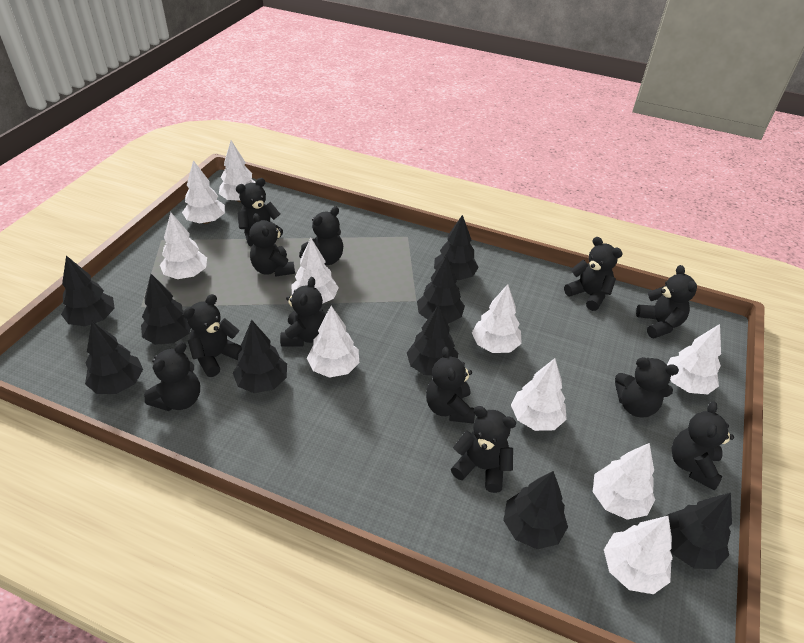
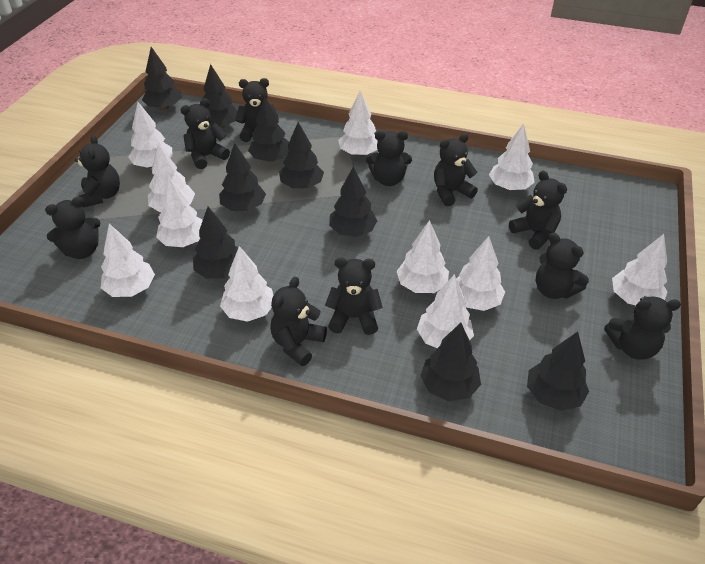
black teddy bear: [144,341,200,411] [183,294,242,377] [236,178,283,247] [249,213,295,277] [280,277,326,346] [299,207,343,265] [426,347,475,424] [451,406,516,493] [564,237,623,311] [615,357,679,418] [636,265,697,338] [671,401,734,490] = 12 -> [45,197,101,259] [75,135,120,208] [181,98,230,169] [235,78,279,142] [270,277,327,366] [325,258,383,335] [366,131,412,186] [434,133,478,206] [509,171,567,250] [536,233,589,299] [604,296,681,360] = 11
white tree: [160,212,207,279] [182,160,225,224] [219,141,256,202] [292,238,339,304] [307,306,359,378] [472,284,522,353] [511,358,567,431] [593,443,655,520] [604,516,673,594] [667,324,721,394] = 10 -> [101,224,155,297] [128,102,173,168] [148,144,195,212] [156,176,203,247] [220,246,274,322] [338,90,378,156] [397,220,449,293] [417,274,474,348] [456,236,505,311] [489,123,535,190] [612,234,668,305] = 11

